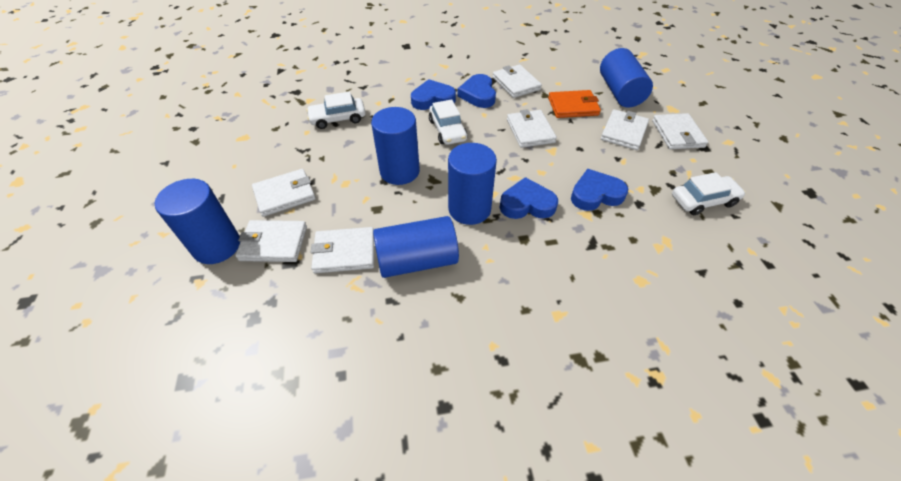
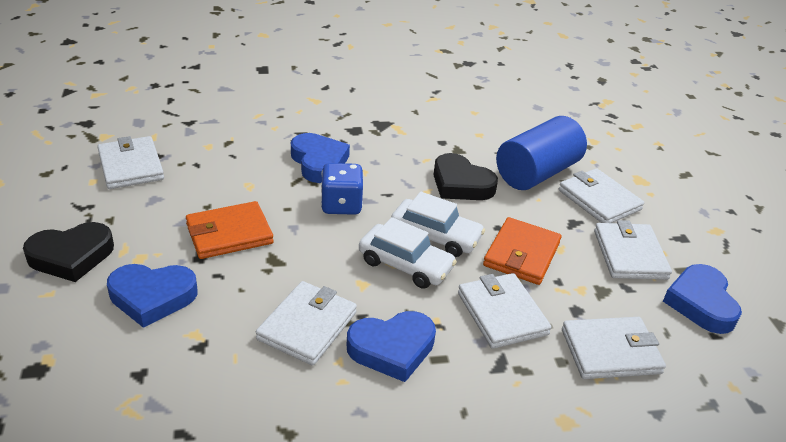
black heart: none = 0 -> [23,222,114,282] [434,153,498,200] = 2
blue cylinder: [155,179,240,264] [371,107,420,185] [373,216,459,278] [448,143,497,225] [600,48,653,108] = 5 -> [496,116,587,190] = 1
blue dice: none = 0 -> [321,163,363,215] = 1
orange wallet: [548,90,601,118] = 1 -> [186,201,274,259] [483,217,561,285] = 2
white car: [306,92,366,129] [429,99,468,145] [672,172,746,215] = 3 -> [359,217,457,289] [391,192,485,257] = 2
white wallet: [235,220,307,262] [252,169,316,217] [311,227,374,273] [492,65,542,98] [507,109,557,148] [601,109,649,150] [652,113,708,149] = 7 -> [97,136,164,189] [256,281,357,366] [458,273,552,349] [559,168,644,223] [562,317,666,379] [594,220,672,280] = 6

